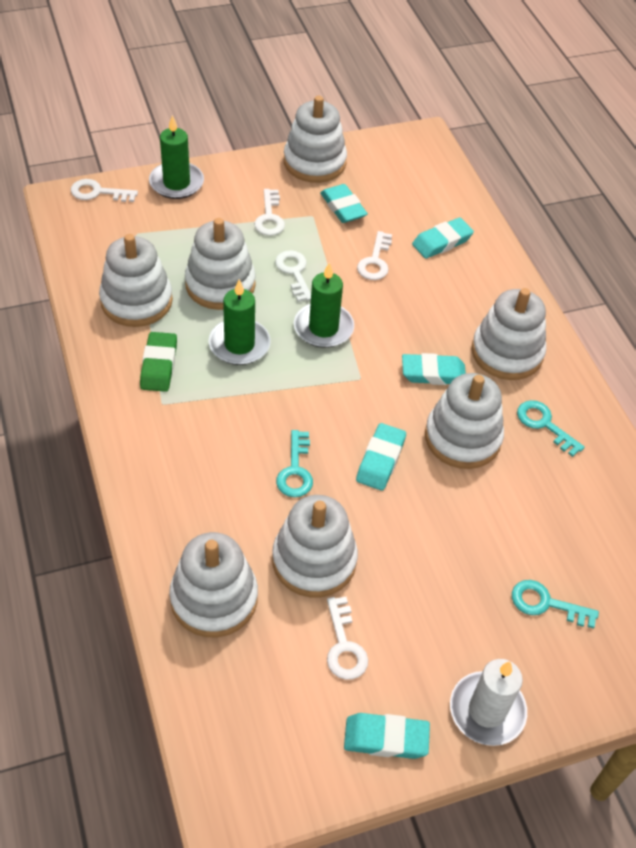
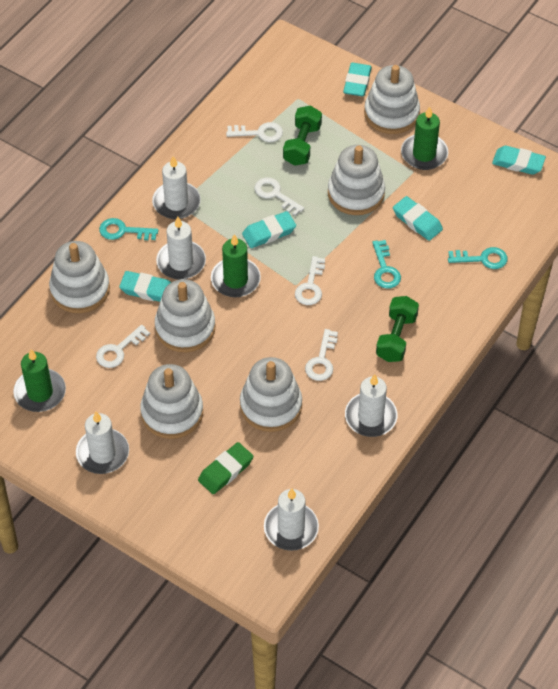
green dumbbell: none = 0 -> [283,105,322,166] [376,296,419,362] = 2
white candle: [450,659,527,746] = 1 -> [76,412,129,474] [152,156,201,219] [156,217,206,280] [264,489,319,551] [345,374,397,437] = 5
white stacking toy: [99,234,173,327] [169,532,258,637] [185,218,256,310] [272,495,358,597] [284,96,347,183] [425,373,504,469] [471,288,546,380] = 7 -> [49,241,110,313] [140,364,203,439] [155,279,216,352] [240,357,302,432] [328,145,385,215] [364,65,420,134] = 6

